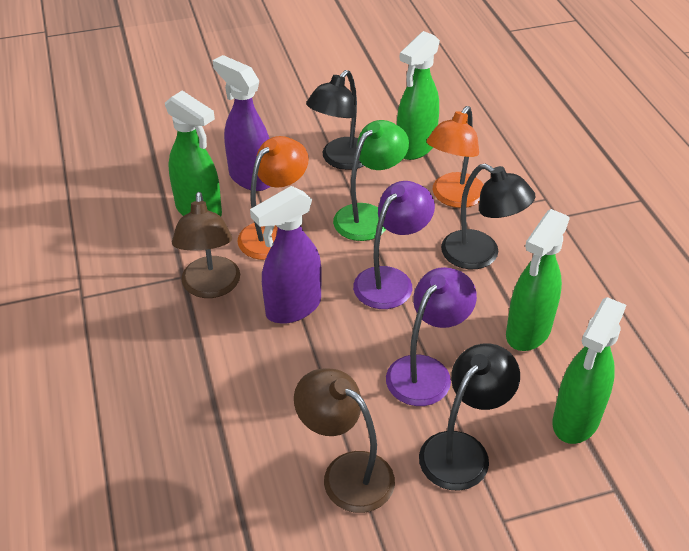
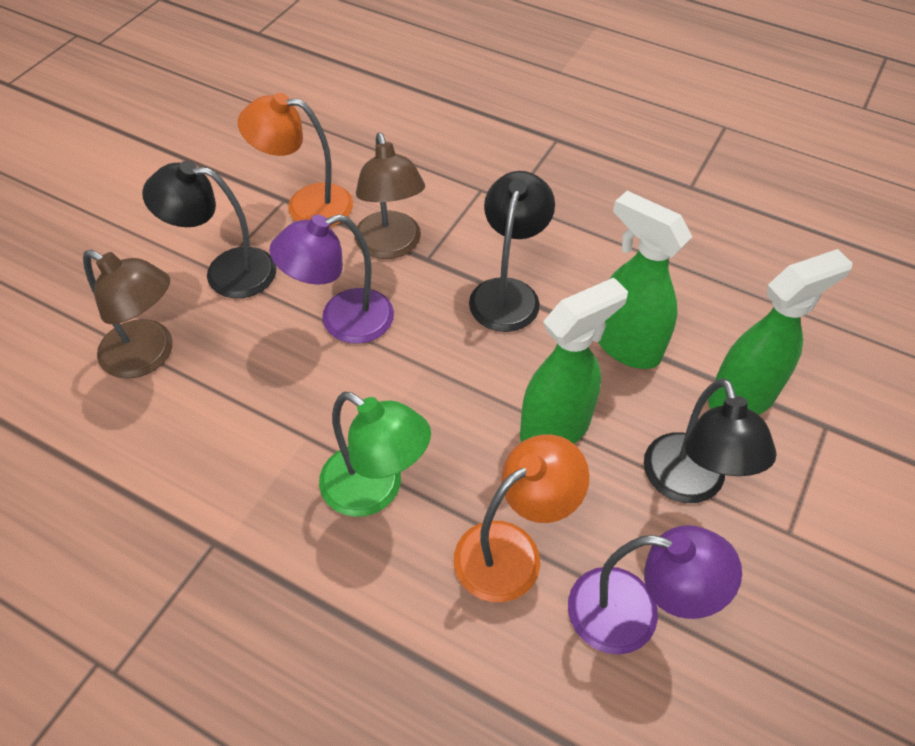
green spray bottle: [165,90,222,217] [397,31,440,160] [506,209,570,351] [552,297,626,444] = 4 -> [520,278,628,444] [598,191,692,369] [708,249,853,415] = 3
purple spray bottle: [213,55,270,191] [250,186,322,324] = 2 -> none = 0

